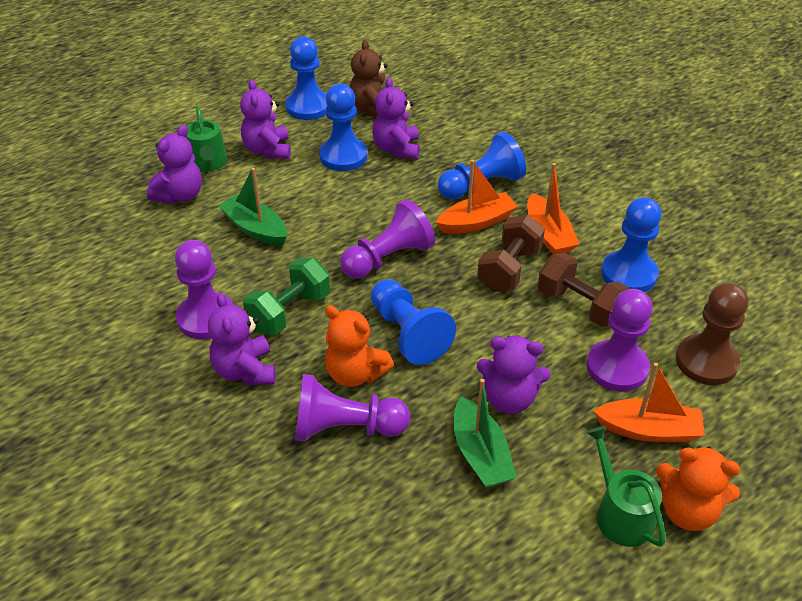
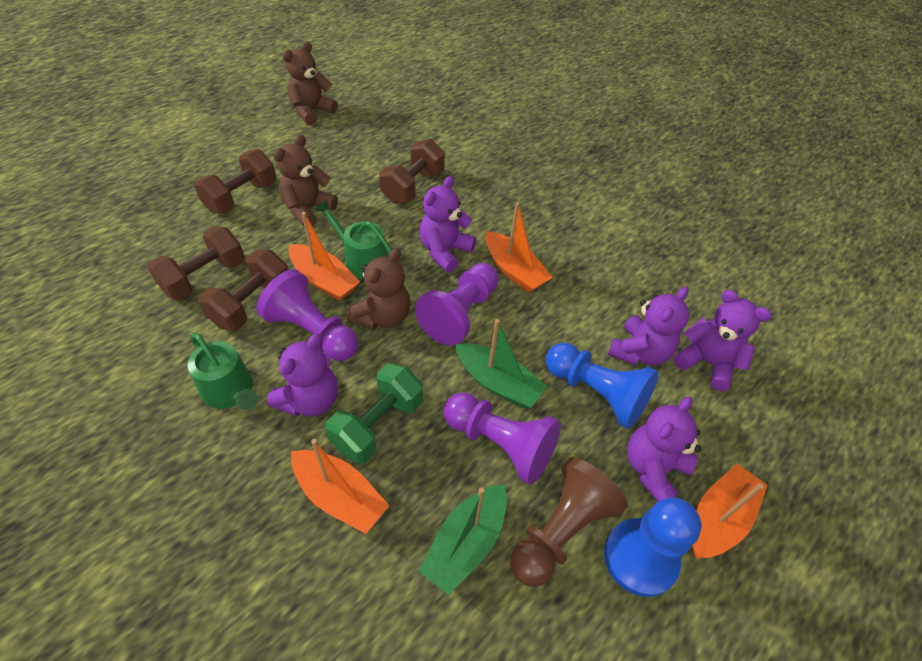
blue pawn: [286,36,327,120] [319,84,367,171] [371,279,456,365] [438,132,526,200] [601,197,661,292] = 5 -> [546,342,659,429] [604,497,701,597] = 2
brown dumbbell: [477,215,545,292] [538,253,630,327] = 2 -> [147,226,245,300] [194,149,276,214] [198,250,288,331] [379,139,445,204] = 4
brown teddy bear: [349,40,388,117] = 1 -> [273,134,338,227] [283,41,338,125] [347,248,411,330] = 3
orange boat: [435,160,518,234] [527,163,579,255] [593,363,705,442] = 3 -> [288,212,360,301] [291,439,389,534] [485,202,553,293] [692,463,768,558] = 4
orange teddy bear: [325,305,394,387] [656,446,740,531] = 2 -> none = 0
purple pawn: [175,240,234,339] [295,374,410,441] [340,199,435,279] [587,289,652,391] = 4 -> [257,269,359,361] [415,263,499,346] [444,392,561,485] = 3

